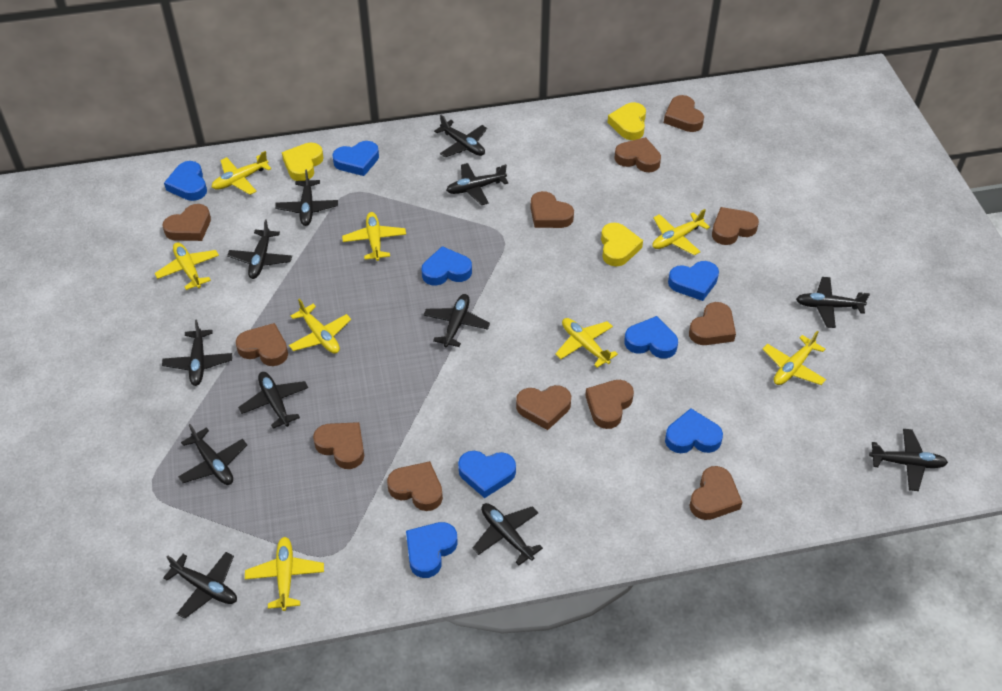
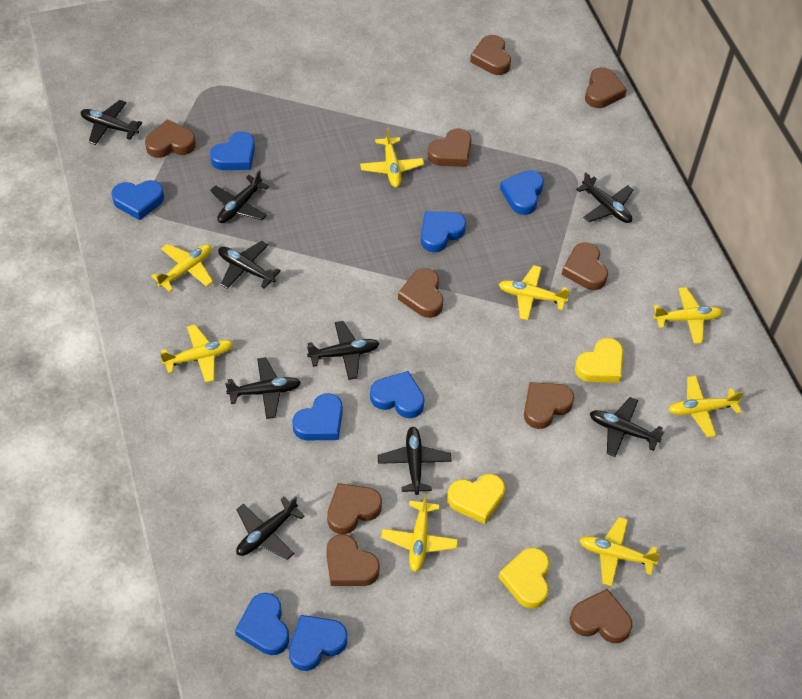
black plane: [162,320,232,386] [163,552,237,619] [178,424,247,485] [227,220,292,279] [238,372,308,429] [275,170,338,226] [423,294,490,347] [434,115,487,157] [446,163,508,205] [473,503,543,565] [796,277,870,328] [869,429,948,491] = 12 -> [81,100,142,145] [210,170,269,223] [218,241,281,289] [225,357,301,419] [236,496,304,560] [307,321,379,380] [378,426,452,495] [576,172,633,223] [590,397,664,457] = 9
brown heart: [163,204,211,241] [236,323,288,366] [313,422,364,469] [387,461,443,511] [516,385,571,430] [530,191,574,228] [585,380,634,429] [614,137,661,172] [664,95,704,132] [689,302,736,345] [689,466,742,520] [712,207,759,245] = 12 -> [145,119,196,158] [326,534,380,586] [327,483,382,534] [398,268,443,318] [428,128,472,167] [470,35,511,75] [524,382,574,429] [562,242,608,290] [570,589,632,643] [585,67,627,108] = 10

